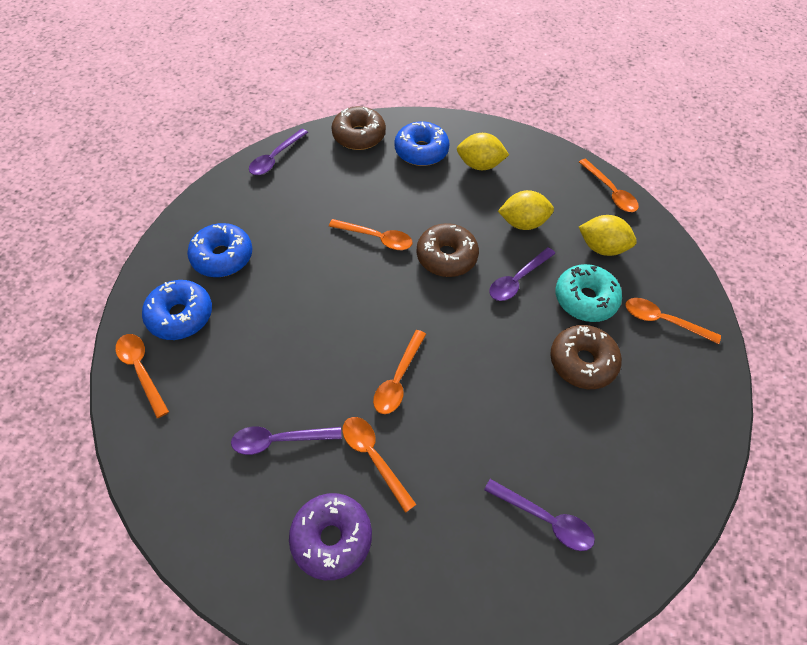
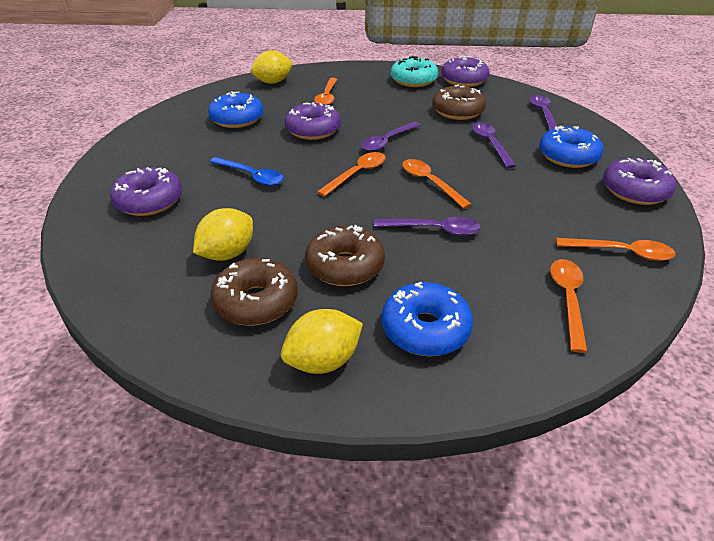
blue spoon: none = 0 -> [210,157,284,186] = 1
orange spoon: [116,334,169,418] [329,219,413,250] [342,417,417,513] [373,330,426,414] [579,159,639,212] [626,298,721,344] = 6 -> [314,78,337,105] [317,152,386,197] [402,159,472,209] [550,259,587,353] [556,238,675,261] = 5
purple donut: [289,493,372,580] = 1 -> [110,167,183,216] [285,102,341,140] [441,56,490,87] [603,158,676,205] = 4

